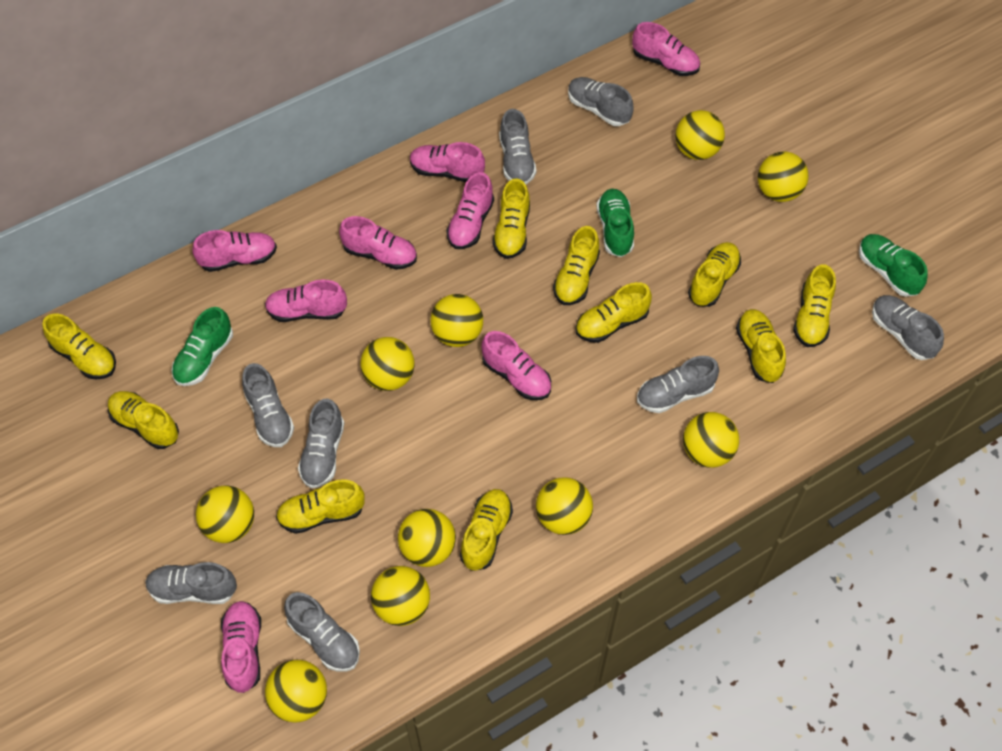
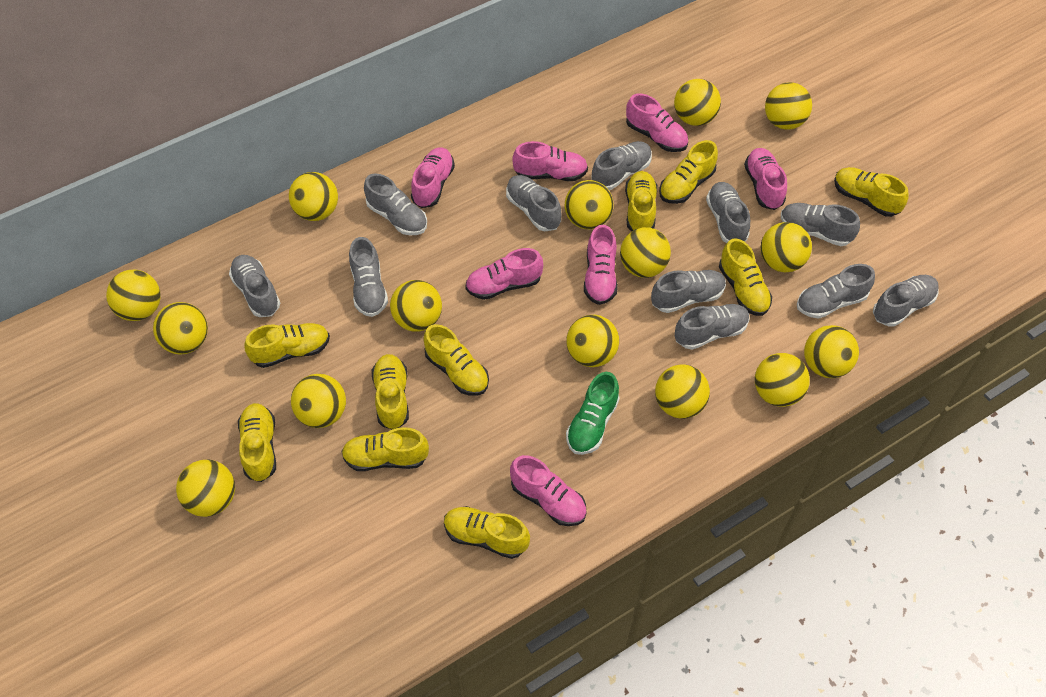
green shoe: [172,307,233,386] [596,189,634,257] [859,234,928,297] = 3 -> [566,372,620,455] = 1
grey shoe: [145,562,237,604] [242,363,294,447] [284,592,360,672] [298,398,344,488] [499,109,536,184] [568,77,634,126] [637,356,719,413] [872,295,944,360] = 8 -> [229,255,280,317] [349,237,388,317] [364,174,427,235] [506,175,561,231] [591,141,652,190] [651,270,726,313] [675,304,750,350] [706,182,750,243] [781,203,860,246] [797,264,875,319] [873,275,939,327] = 11
pink shoe: [192,230,277,272] [221,601,261,693] [265,279,347,322] [339,216,417,270] [410,142,485,182] [446,172,494,249] [481,331,551,400] [632,22,700,76] = 8 -> [411,148,455,208] [465,248,543,300] [510,455,586,526] [512,141,588,181] [584,225,618,305] [626,93,688,152] [744,148,787,210] = 7
yellow ball: [196,486,254,543] [265,660,327,723] [360,337,415,391] [371,566,430,626] [398,509,456,567] [430,294,483,347] [536,477,593,535] [675,110,725,160] [683,412,739,468] [758,151,808,202] = 10 -> [106,270,161,321] [153,302,208,355] [176,459,235,517] [289,172,338,221] [291,374,346,428] [390,280,442,331] [565,180,613,229] [566,315,619,367] [620,227,671,278] [655,364,710,419] [674,79,721,126] [755,353,810,407] [761,222,812,272] [765,82,812,130] [804,325,859,378] = 15

